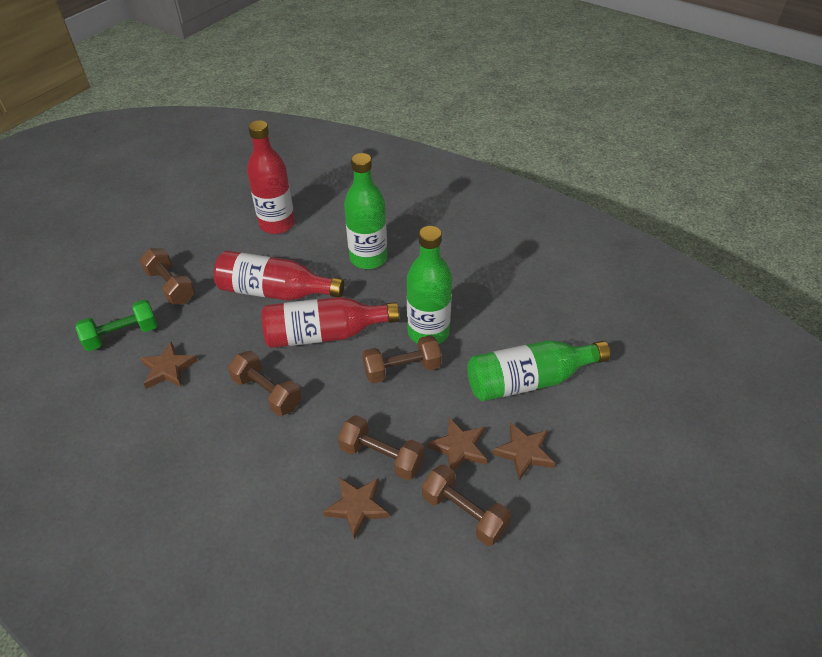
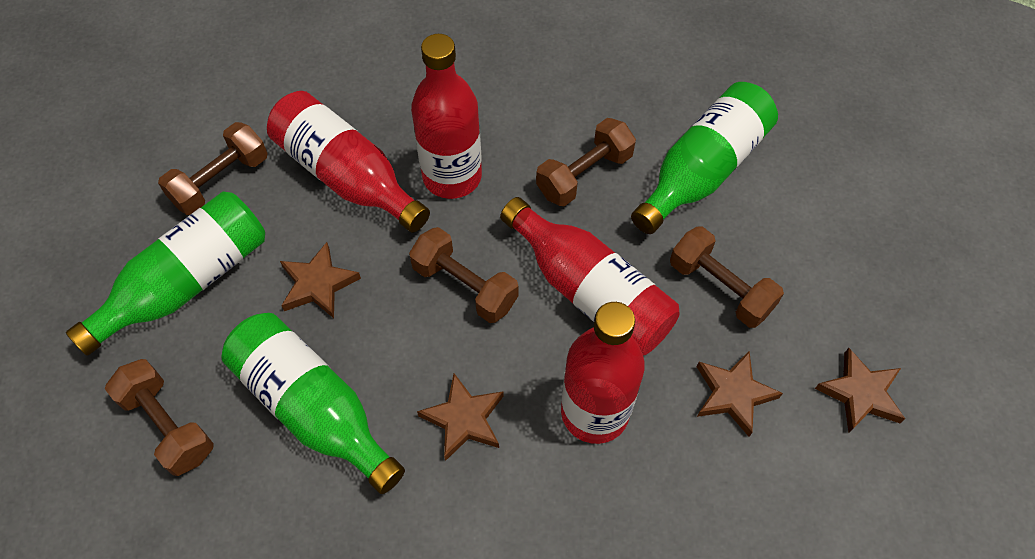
green dumbbell: [75,299,158,351] = 1 -> none = 0
red bottle: [214,251,344,301] [247,120,295,234] [261,297,399,348] = 3 -> [267,91,430,233] [411,34,482,199] [500,197,679,355] [561,302,645,444] = 4

